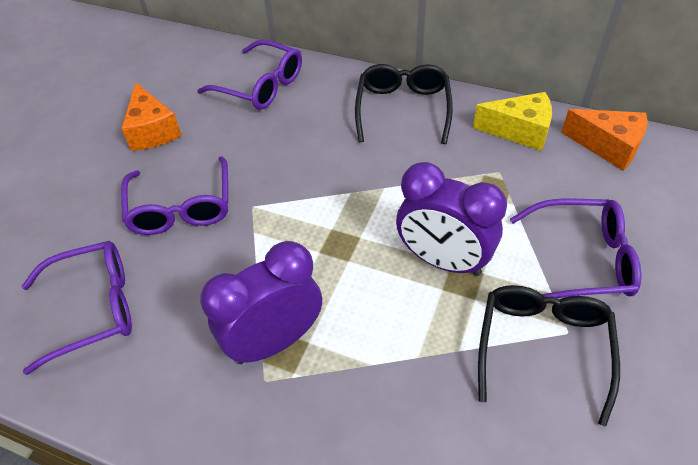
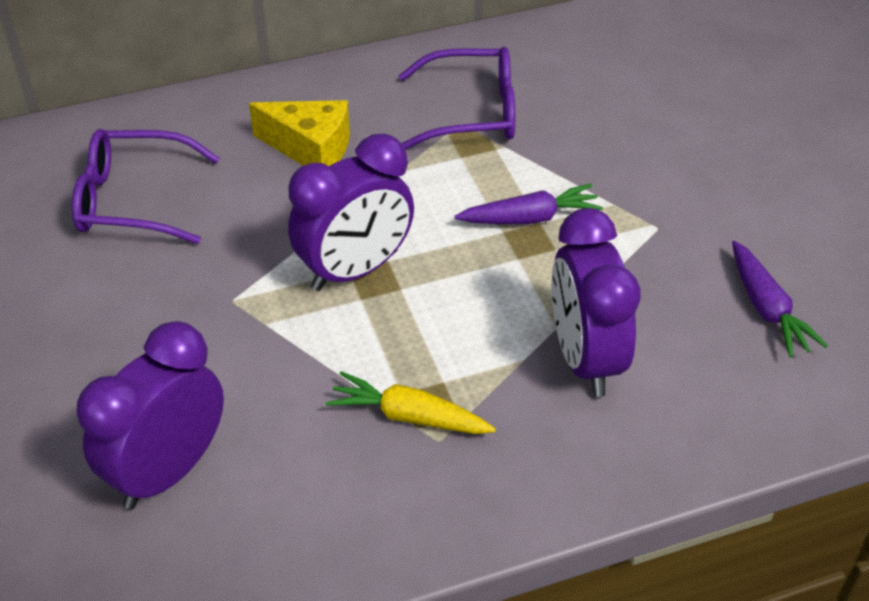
black glasses: [355,64,453,144] [478,285,620,426] = 2 -> none = 0
orange cheese: [121,83,182,151] [561,109,647,171] = 2 -> none = 0
purple carrot: none = 0 -> [454,183,603,224] [732,241,828,358] = 2
purple clock: [200,241,322,364] [396,162,507,276] = 2 -> [77,321,224,509] [288,134,414,291] [551,208,640,397] = 3
purple glasses: [22,241,132,375] [121,156,228,235] [198,40,302,110] [510,199,641,298] = 4 -> [72,129,220,244] [399,47,515,150] = 2
yellow carrot: none = 0 -> [326,371,496,434] = 1

